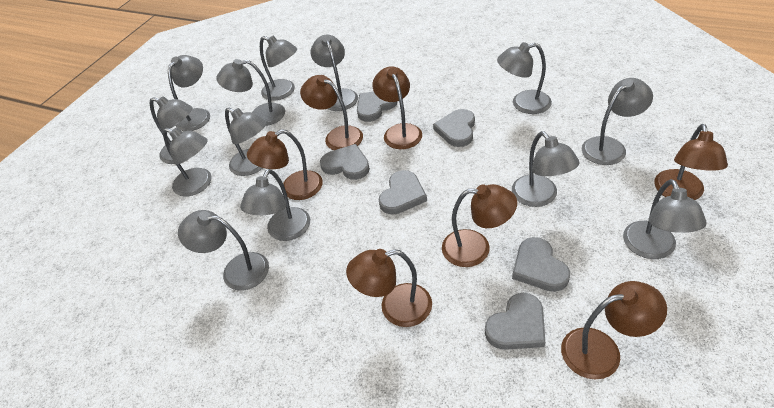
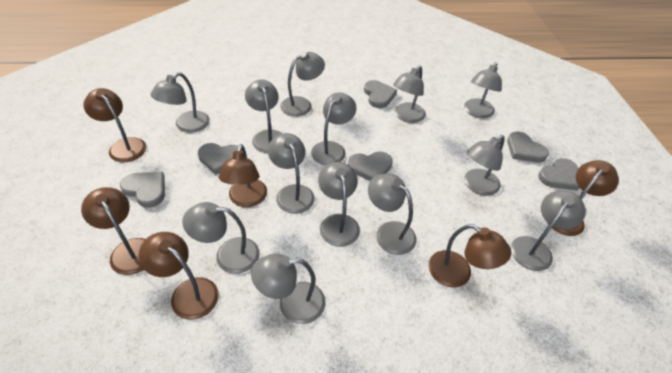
brown lamp: [247,129,323,200] [300,75,363,150] [346,249,432,327] [372,66,422,149] [442,184,517,267] [561,281,667,379] [654,124,728,200] = 7 -> [81,187,146,275] [83,88,147,162] [139,232,219,320] [219,144,267,207] [428,224,511,287] [547,160,619,236] = 6

